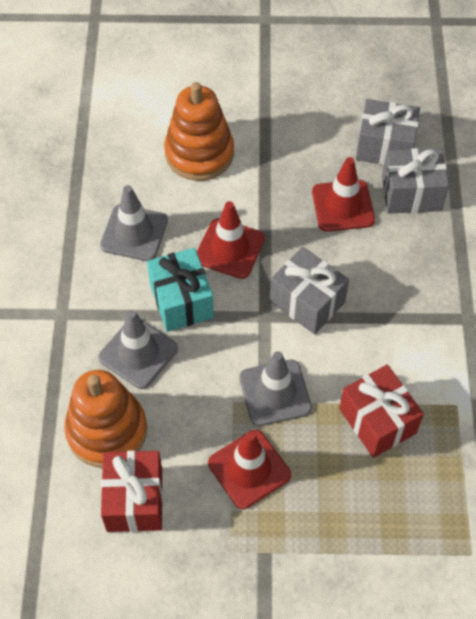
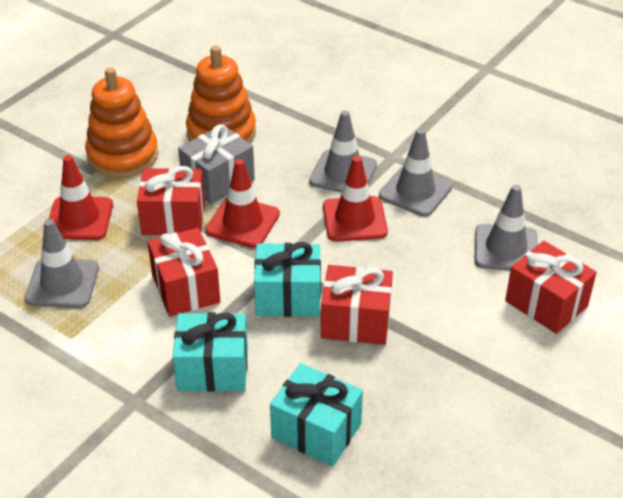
grey gift: [270,247,349,334] [356,99,420,165] [382,148,449,214] = 3 -> [178,124,255,204] = 1
grey traffic cone: [98,310,178,389] [100,185,168,261] [239,351,312,426] = 3 -> [25,219,99,308] [309,111,377,193] [379,129,452,217] [475,185,537,271] = 4
red gift: [101,450,163,532] [339,364,424,458] = 2 -> [137,166,205,235] [147,228,220,317] [321,265,393,345] [505,241,597,334] = 4
turquoise gift: [147,248,214,332] = 1 -> [172,312,248,392] [254,242,321,317] [270,363,363,466] = 3

